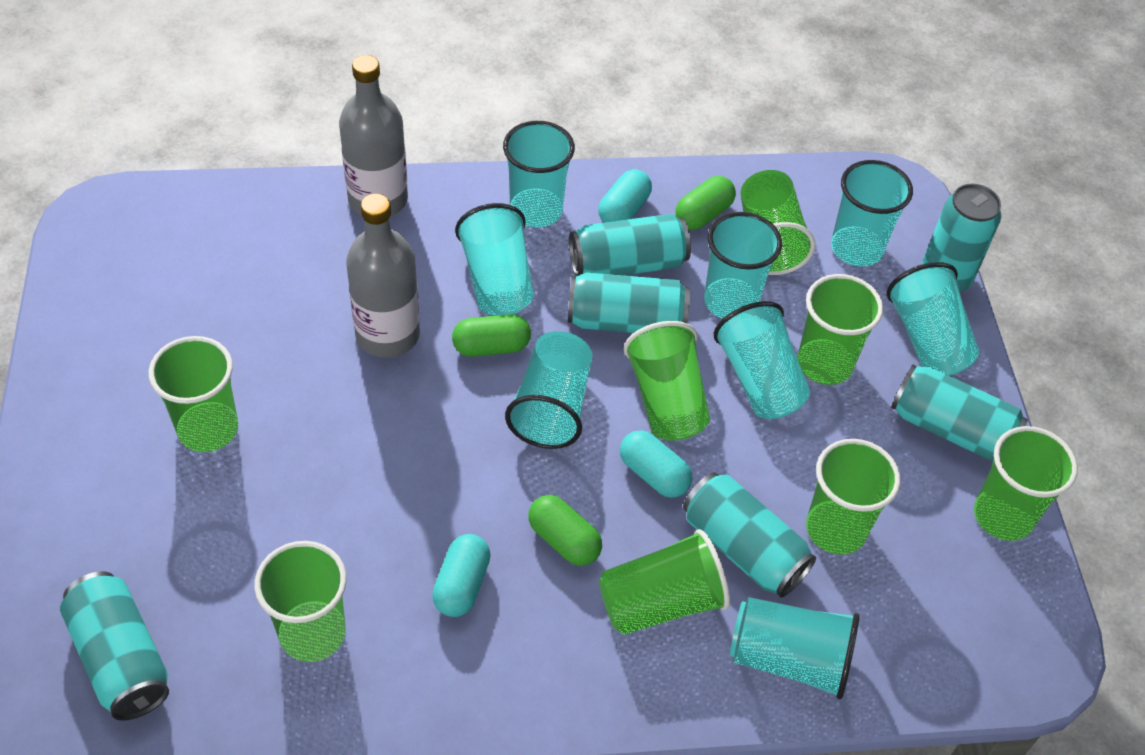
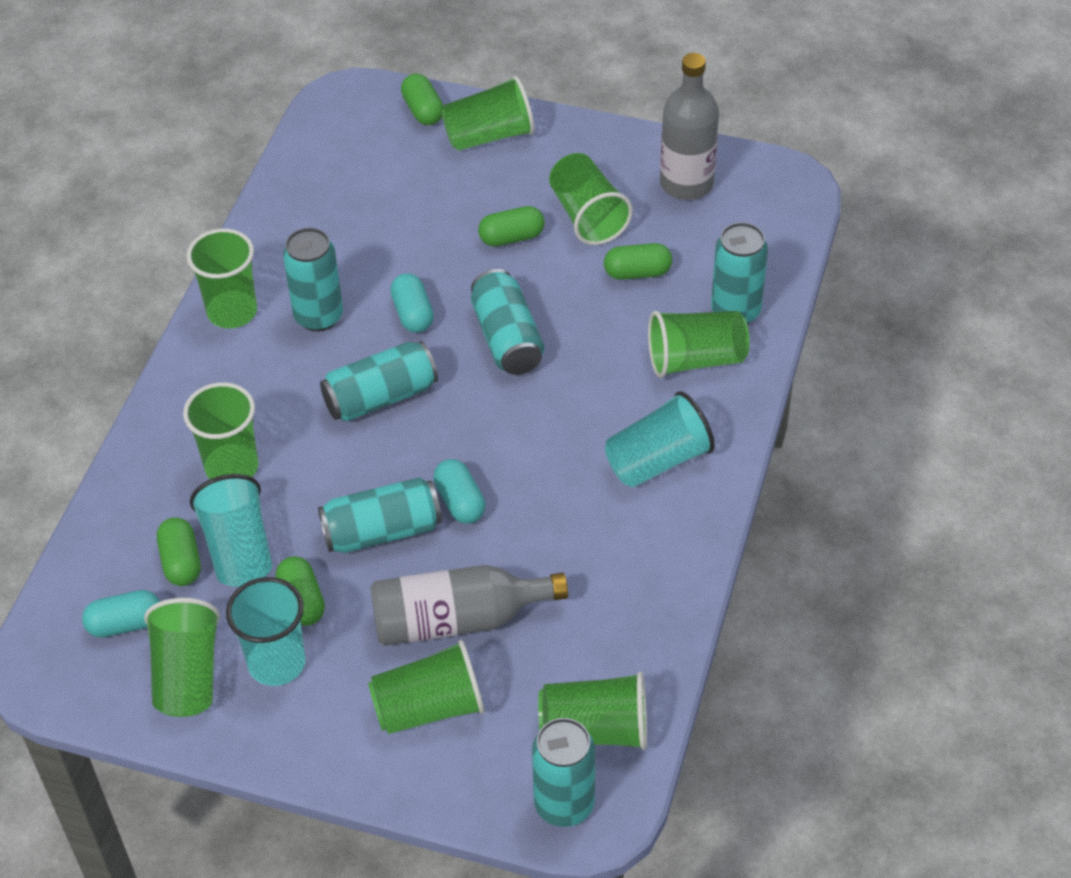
green capsule: [452,314,531,357] [528,495,602,566] [675,176,736,230] = 3 -> [157,517,201,586] [276,556,325,626] [401,73,444,125] [478,206,545,246] [604,243,672,280] = 5
turquoise cup: [455,203,534,316] [503,121,575,228] [505,331,592,449] [704,212,782,319] [714,301,810,419] [730,597,859,699] [831,160,913,267] [887,262,979,376] = 8 -> [190,474,272,587] [226,577,305,686] [605,391,715,487] = 3

